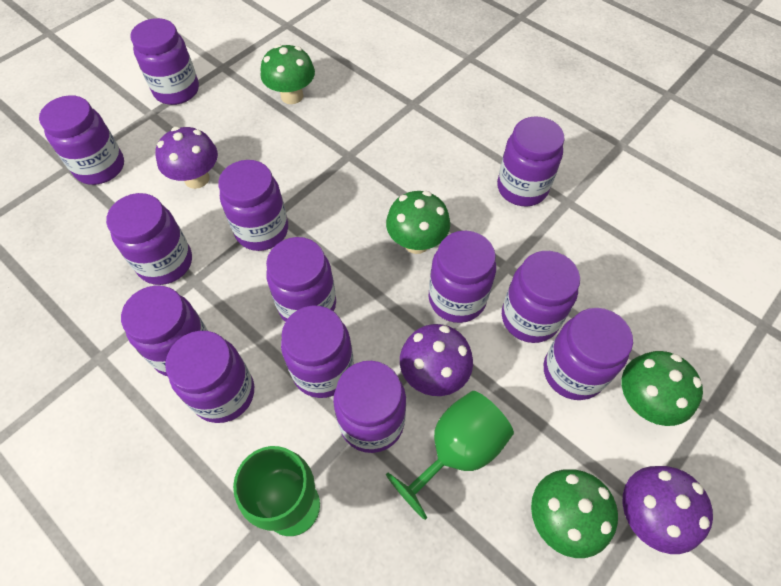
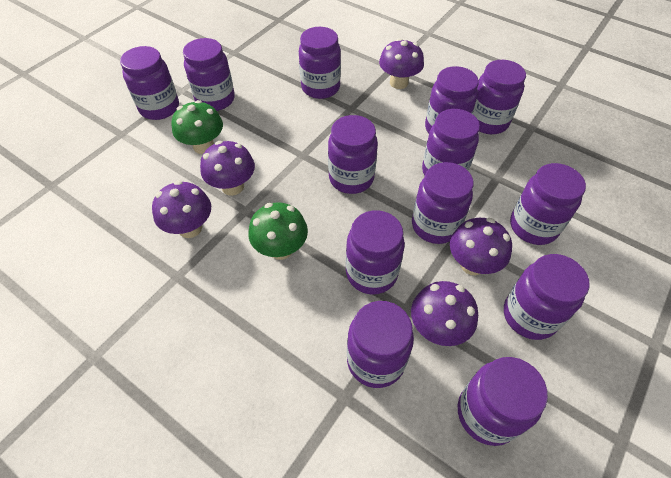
green goblet: [233,446,320,536] [386,391,514,520] = 2 -> none = 0
green mushroom: [261,44,315,104] [386,191,450,254] [531,469,618,558] [622,351,703,426] = 4 -> [172,100,223,154] [248,202,308,260] = 2
purple mushroom: [155,126,218,189] [400,324,473,396] [623,466,713,554] = 3 -> [152,180,211,238] [200,141,255,196] [379,38,424,89] [411,281,478,346] [450,218,512,275] = 5

